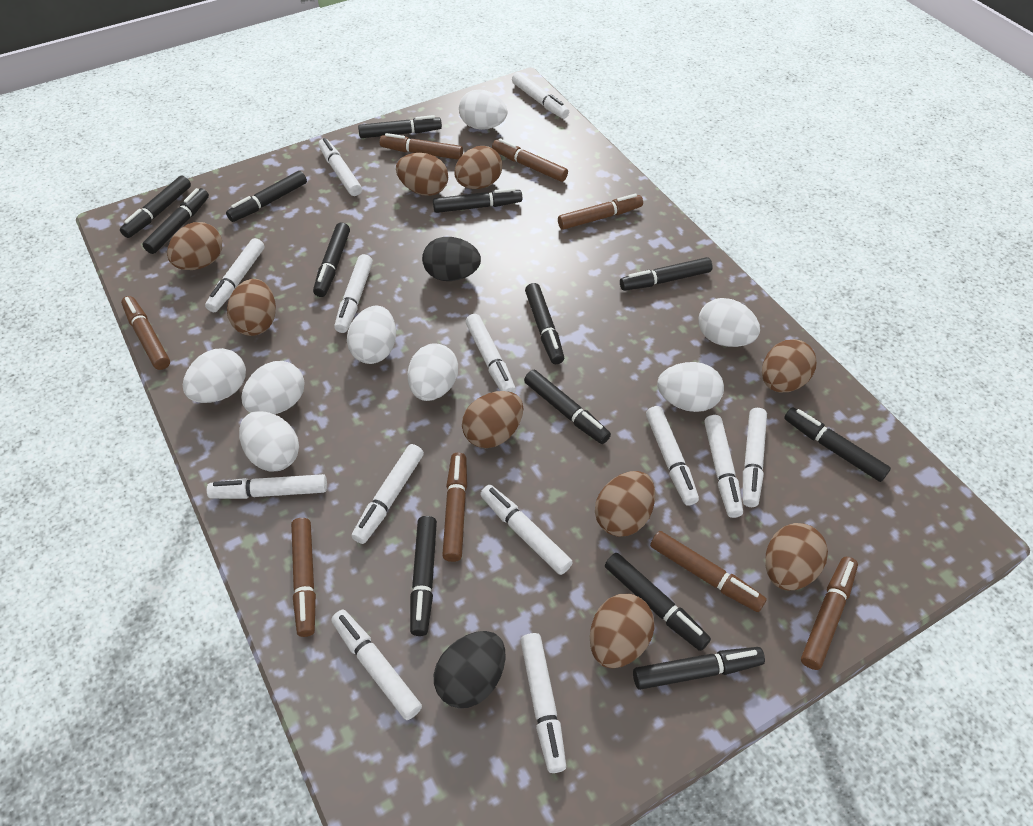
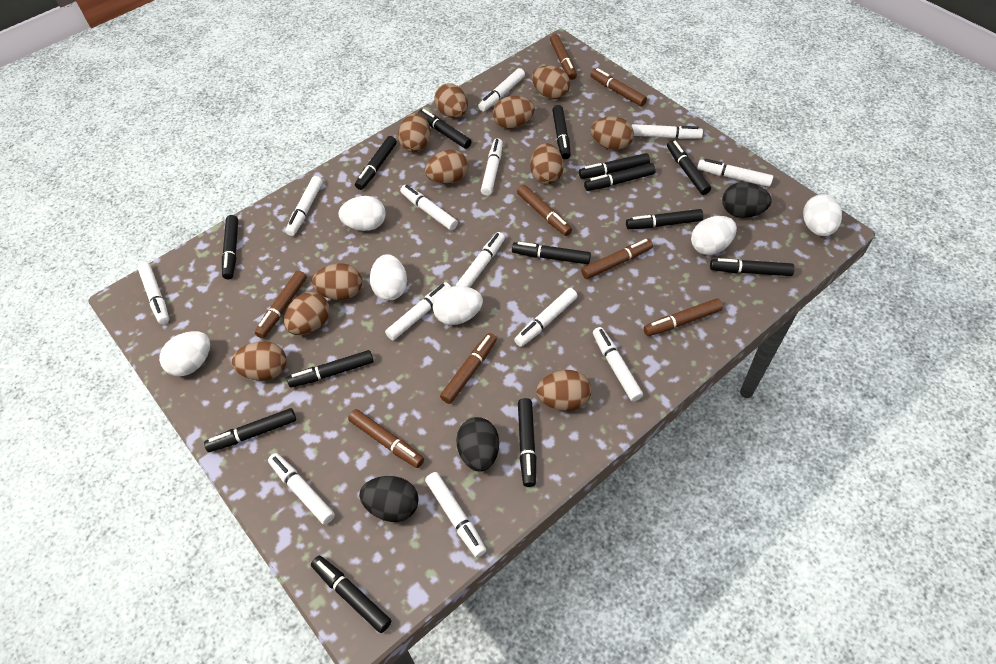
black egg: [422,237,481,281] [434,631,505,708] = 2 -> [359,476,419,522] [456,417,499,472] [722,182,772,218] = 3
black marker: [120,176,191,238] [142,188,209,254] [226,171,307,222] [313,222,350,297] [358,115,442,138] [410,516,437,636] [433,188,522,213] [524,370,611,444] [525,283,564,364] [605,553,711,651] [620,257,713,291] [633,647,765,690] [784,407,891,482] = 13 -> [204,408,296,452] [222,215,238,279] [287,350,374,388] [311,556,391,633] [355,136,397,190] [418,109,472,149] [512,242,591,264] [518,398,536,487] [552,105,571,159] [579,153,650,179] [584,163,656,191] [626,209,703,229] [667,140,711,195] [710,258,795,276] = 14
brown egg: [167,222,222,270] [227,279,276,336] [396,153,448,196] [454,146,502,189] [462,391,523,448] [590,594,655,668] [595,471,655,537] [762,339,817,393] [765,523,828,590] = 9 -> [232,341,287,381] [284,292,330,335] [312,264,362,300] [398,113,431,152] [425,150,468,184] [434,83,468,118] [493,96,535,129] [530,143,564,184] [532,65,570,99] [536,370,591,411] [591,116,634,151] = 11
white egg: [183,348,246,403] [239,411,299,472] [241,361,305,414] [347,306,396,364] [408,343,458,401] [459,89,507,130] [657,362,724,412] [699,298,760,347] = 8 -> [159,331,210,376] [338,196,386,231] [370,254,407,301] [433,286,483,325] [691,216,737,255] [803,194,842,236] = 6

